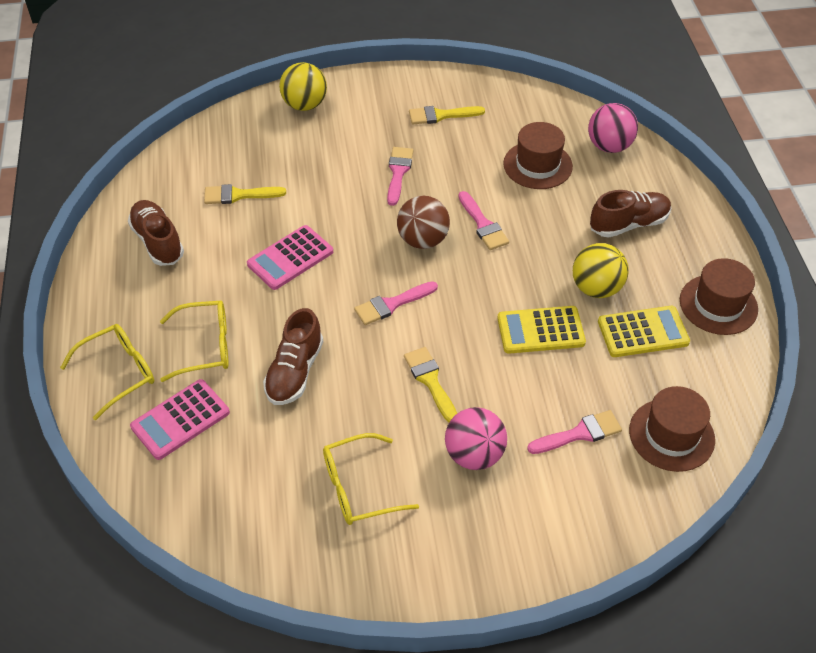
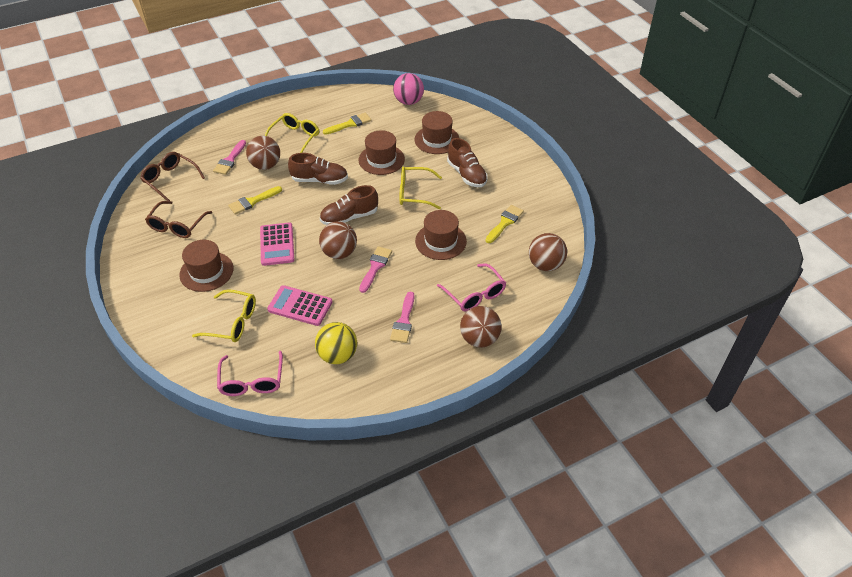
brown ball: [397,196,450,249] = 1 -> [246,136,280,170] [319,222,357,259] [460,306,502,348] [529,233,567,271] = 4
brown glasses: none = 0 -> [140,152,205,201] [145,201,212,238] = 2
brown hat: [503,122,573,189] [629,386,715,472] [680,258,758,335] = 3 -> [179,240,233,292] [359,130,405,175] [415,111,459,154] [415,210,467,260] = 4
pink ball: [445,407,507,470] [588,103,638,153] = 2 -> [393,73,424,105] = 1
pink brush: [354,281,438,325] [387,147,414,206] [458,191,509,250] [527,410,622,454] = 4 -> [213,140,246,175] [359,246,392,293] [390,292,414,343] = 3
pink glasses: none = 0 -> [217,351,283,396] [437,264,506,312] = 2
yellow ball: [279,62,327,111] [573,243,629,298] = 2 -> [315,322,357,364] = 1
yellow calculator: [497,306,586,354] [598,306,690,357] = 2 -> none = 0

